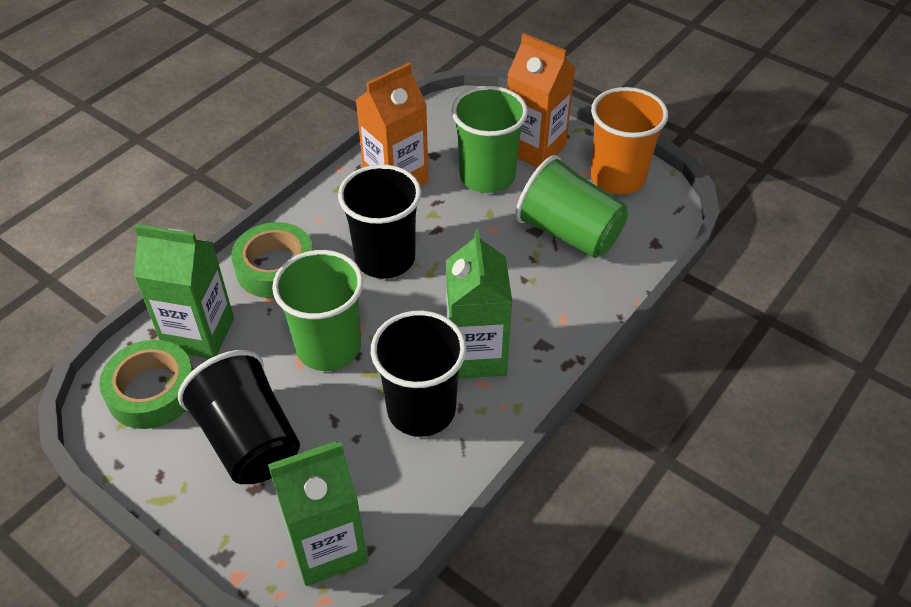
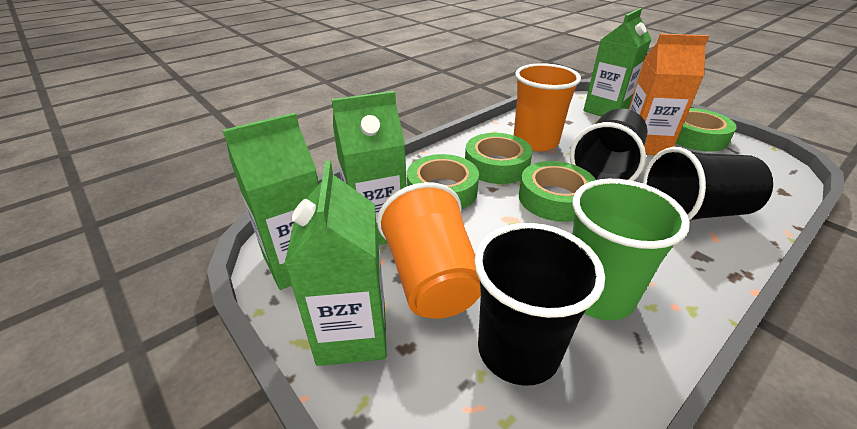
green carton: [134,224,234,359] [268,441,368,586] [446,229,512,378] = 3 -> [222,113,319,290] [285,160,387,366] [331,91,407,245] [583,8,651,117] = 4
green cup: [272,250,363,371] [451,86,528,193] [516,155,628,258] = 3 -> [572,179,690,320] = 1
green tape: [99,340,193,429] [231,222,313,298] = 2 -> [407,154,479,210] [465,133,532,184] [519,161,596,222] [676,108,737,152] = 4
orange carton: [356,63,429,187] [507,33,575,168] = 2 -> [629,34,709,155] = 1
orange cup: [590,87,668,194] = 1 -> [377,182,481,319] [514,63,581,151] = 2

